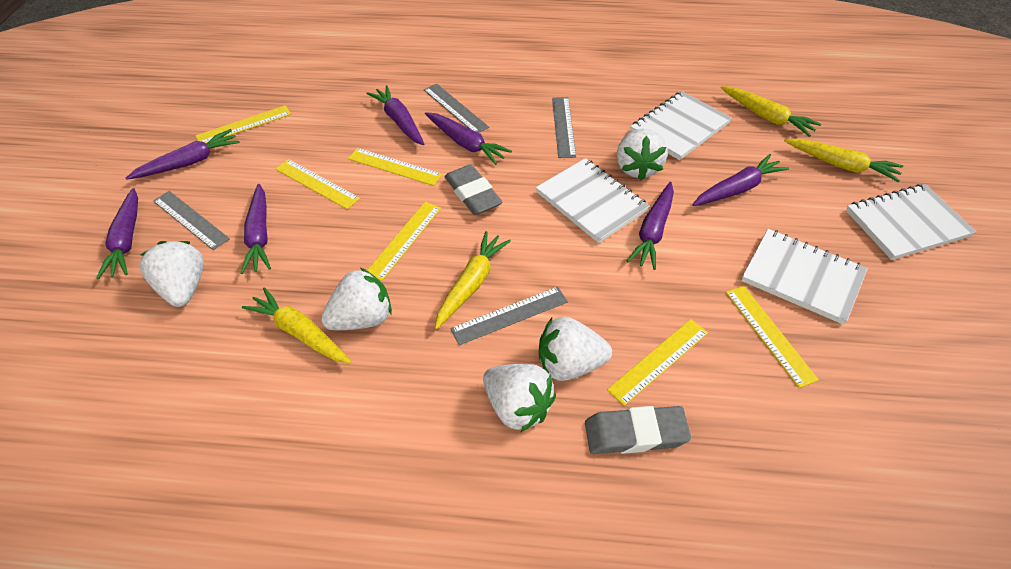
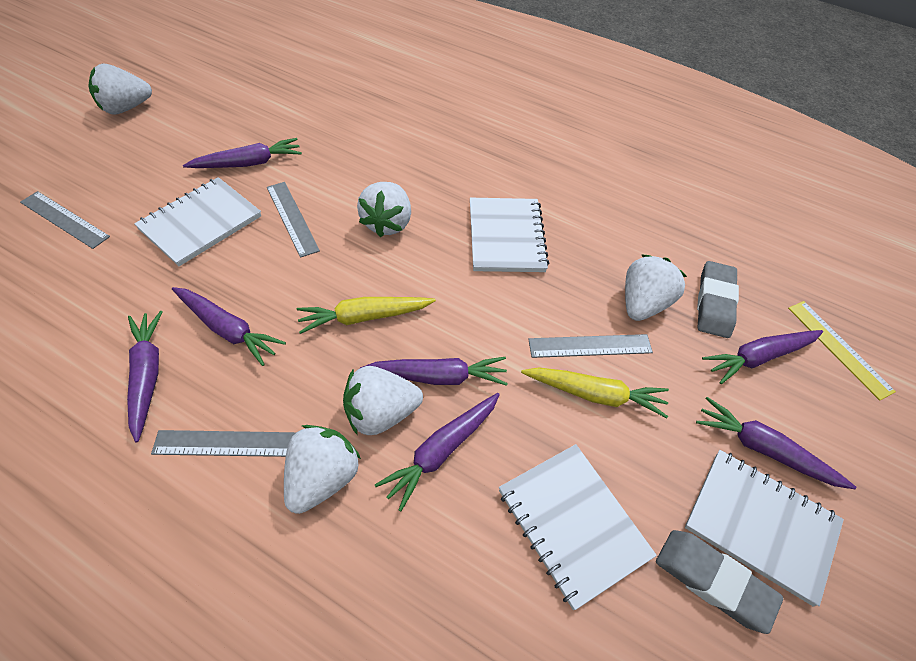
yellow carrot: [242,287,351,363] [435,231,511,329] [721,86,821,137] [784,139,903,182] = 4 -> [297,297,436,334] [521,367,669,418] = 2
yellow ruler: [195,105,291,144] [276,159,360,209] [348,148,442,186] [367,202,441,281] [607,319,708,406] [726,286,819,388] = 6 -> [788,301,896,401] = 1

